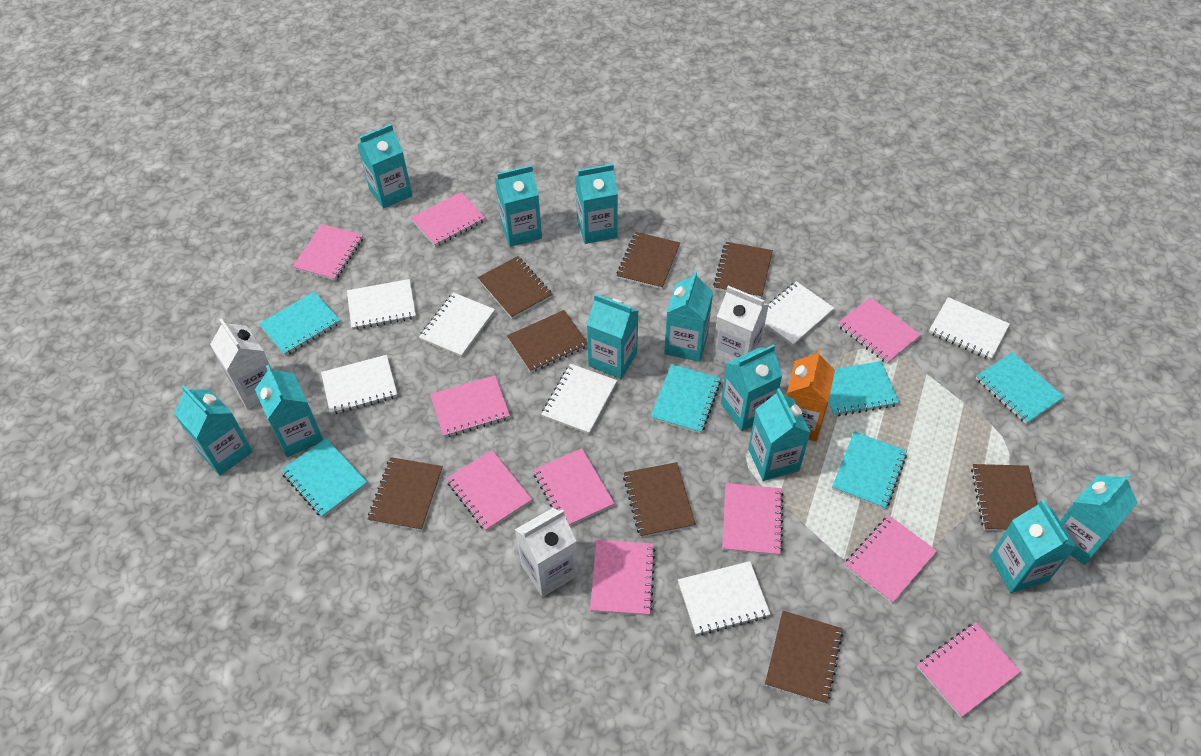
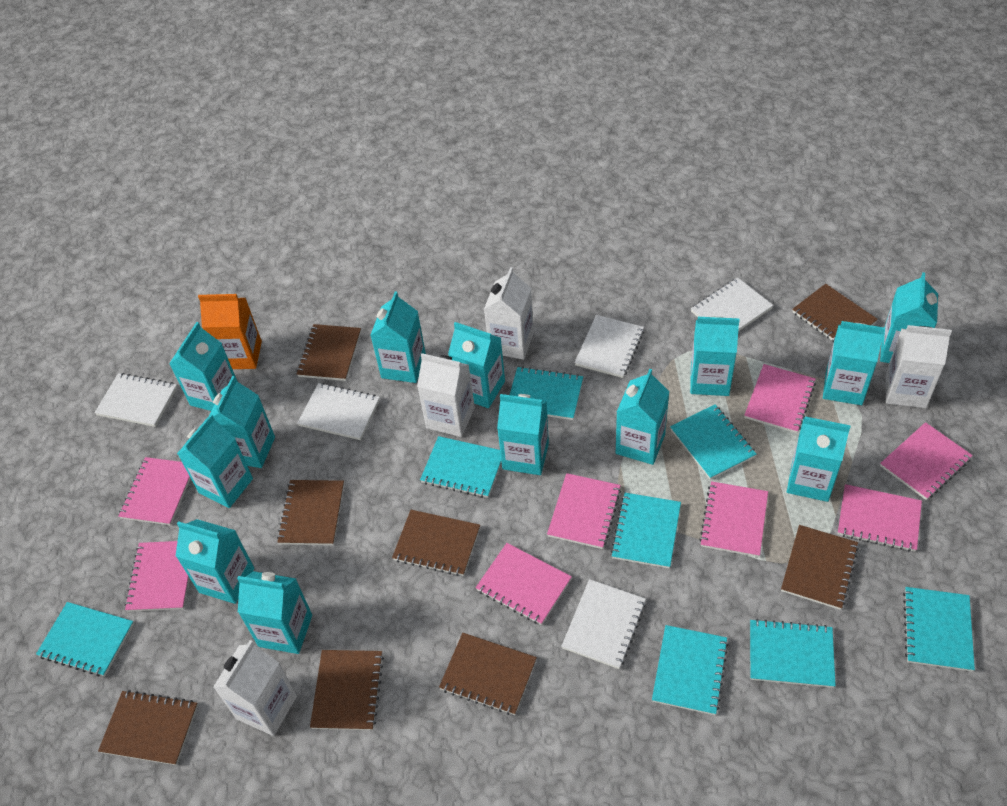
pink notebook: [292,224,363,281] [411,192,486,247] [430,375,510,438] [446,450,532,531] [533,448,615,526] [590,540,656,616] [722,483,783,556] [838,297,921,364] [844,515,937,603] [917,622,1021,718] = 10 -> [118,457,191,526] [125,541,189,612] [476,543,572,625] [547,473,621,549] [699,481,768,557] [744,364,816,433] [838,484,922,552] [880,422,973,500] = 8
turquoise carton: [174,385,253,476] [255,365,323,457] [357,124,413,209] [495,165,542,247] [575,164,618,244] [587,294,638,379] [664,271,713,362] [721,344,783,431] [748,388,811,481] [990,500,1077,593] [1060,473,1138,565] = 11 -> [169,322,238,411] [176,519,254,604] [177,414,253,508] [210,376,275,468] [237,571,312,654] [370,291,426,383] [448,322,505,408] [497,394,549,475] [616,369,669,465] [690,316,740,396] [787,416,851,502] [823,321,885,405] [880,272,938,363] = 13
turquoise notebook: [259,292,341,356] [281,438,368,518] [650,364,721,434] [828,361,900,416] [832,431,907,510] [976,352,1064,424] = 6 -> [36,602,134,676] [420,436,501,498] [510,367,583,420] [611,493,681,568] [652,625,728,715] [670,405,756,480] [750,619,836,688] [903,587,975,672] = 8
white carton: [210,318,272,410] [515,508,578,597] [712,286,769,364] = 3 -> [213,640,297,736] [417,353,475,437] [484,267,534,360] [886,325,952,408] = 4
white notebook: [321,355,398,415] [347,279,416,330] [419,292,495,357] [541,364,617,434] [678,561,770,635] [765,281,834,346] [929,297,1010,360] = 7 -> [94,373,178,427] [297,383,380,440] [561,579,646,669] [574,315,644,378] [691,277,773,331] = 5

